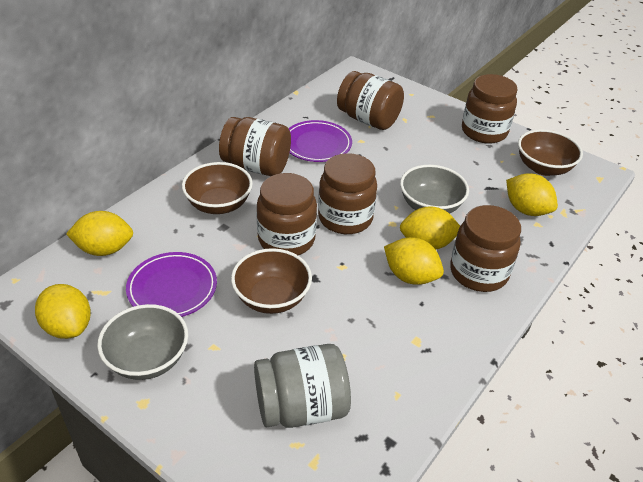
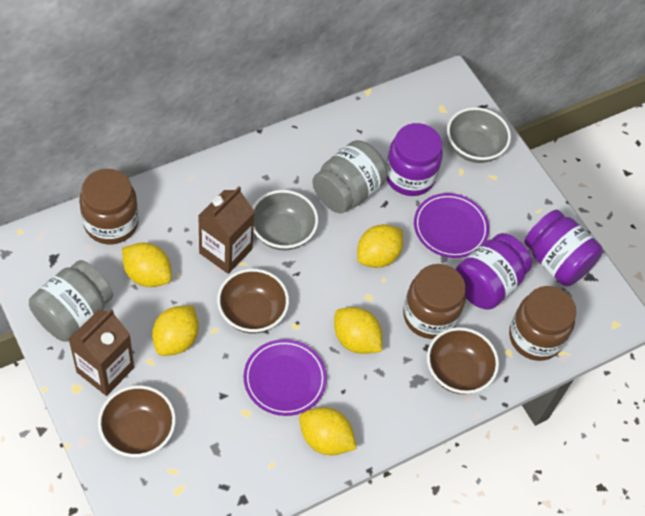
brown carton: none = 0 -> [68,309,134,396] [198,186,255,274] = 2
brown jar: [219,117,291,176] [257,173,317,255] [318,153,377,234] [337,71,404,130] [450,205,521,292] [462,74,518,144] = 6 -> [79,169,139,244] [403,264,466,339] [509,286,576,361] = 3
grey jar: [254,344,351,428] = 1 -> [29,260,113,342] [312,140,388,213] = 2
purple jar: none = 0 -> [386,123,443,196] [455,233,532,310] [524,210,603,286] = 3

